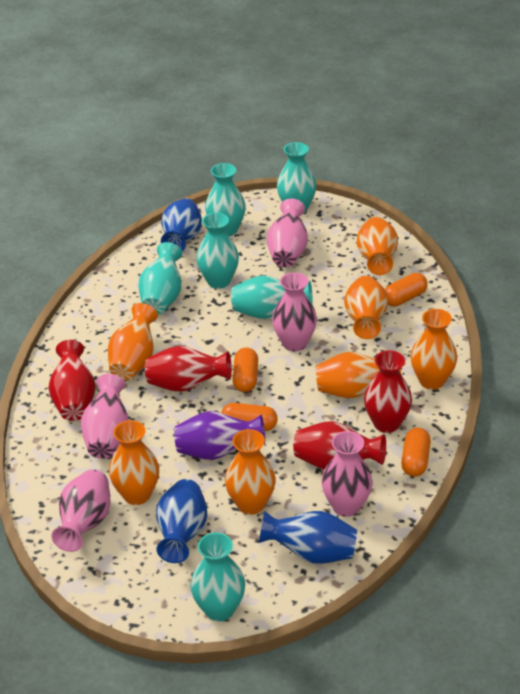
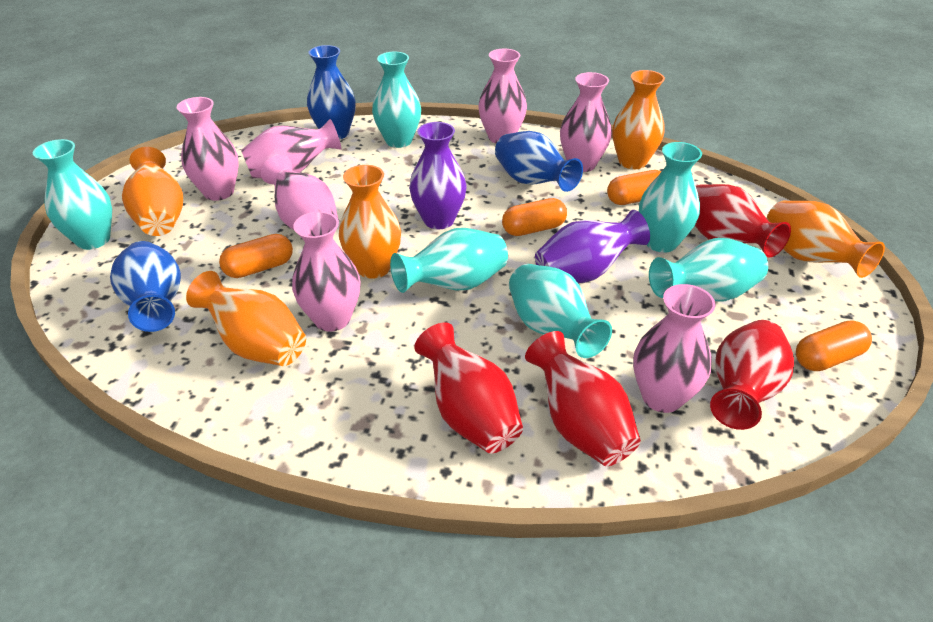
orange vase: [108,303,158,380] [109,420,159,505] [225,429,276,515] [316,352,401,398] [344,276,388,339] [357,217,398,275] [411,309,457,390] = 7 -> [122,147,183,236] [186,271,306,366] [339,165,401,279] [612,70,665,169] [767,201,885,278] = 5
pink vase: [51,470,110,552] [81,374,128,459] [267,199,308,267] [272,272,317,351] [321,431,373,517] = 5 -> [177,97,239,201] [241,119,342,178] [261,155,339,230] [292,211,361,332] [478,49,527,144] [560,72,612,172] [633,284,715,413] = 7
purple vase: [174,411,265,460] = 1 -> [409,122,467,229] [535,210,650,283] = 2

